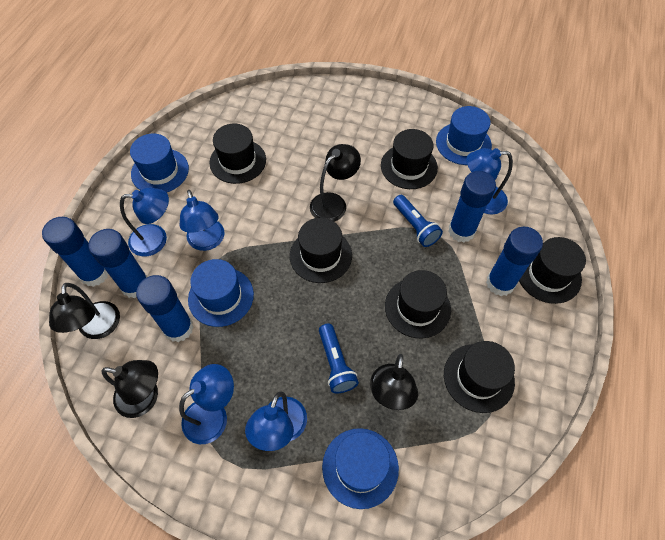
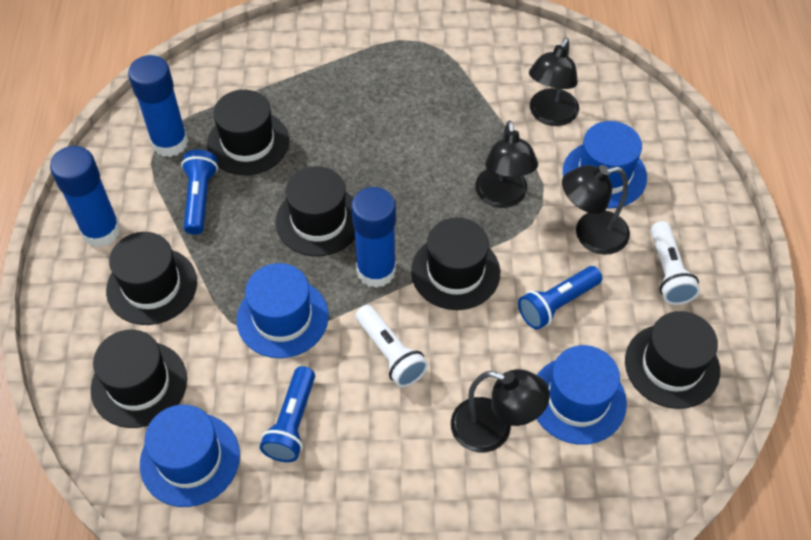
blue flashlight: [319,324,359,393] [393,195,443,247] = 2 -> [181,149,218,234] [260,366,315,462] [518,266,602,330] = 3
blue glue stick: [42,217,108,287] [88,229,147,298] [136,275,194,342] [448,171,496,243] [486,227,543,296] = 5 -> [50,146,121,247] [128,55,188,157] [351,187,396,288] = 3
blue lamp: [120,188,169,256] [179,364,234,444] [180,190,225,251] [245,392,307,451] [466,148,513,214] = 5 -> none = 0
white flashlight: none = 0 -> [356,305,428,387] [651,221,700,305] = 2

